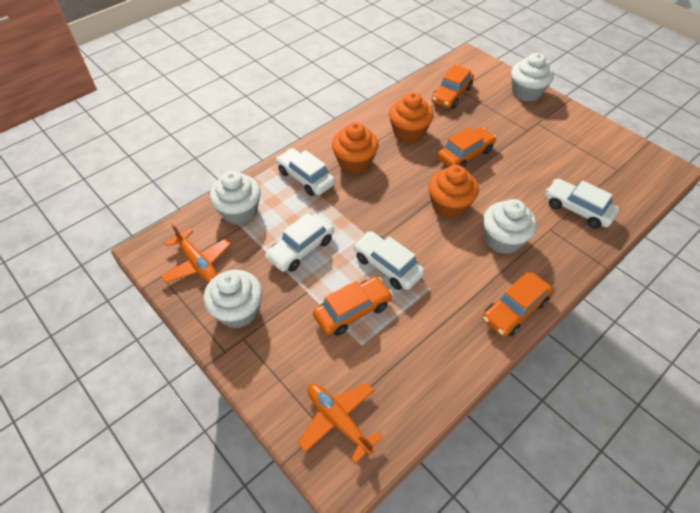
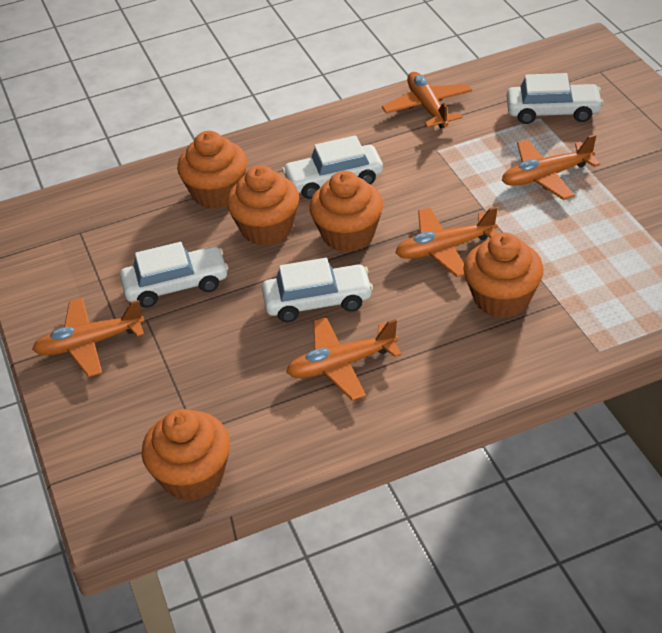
orange car: [313,277,393,336] [431,64,474,109] [438,127,496,168] [483,272,553,337] = 4 -> none = 0
orange cupcake: [332,122,379,174] [389,92,433,143] [428,165,479,219] = 3 -> [141,409,230,501] [177,131,247,209] [227,165,299,246] [309,171,383,252] [463,232,544,318] = 5
orange plane: [161,223,232,283] [298,382,383,464] = 2 -> [32,298,145,377] [286,317,401,400] [382,72,472,129] [395,206,498,277] [502,134,600,200] = 5
white cupcake: [204,270,262,328] [210,171,261,225] [483,199,537,254] [511,53,554,102] = 4 -> none = 0

